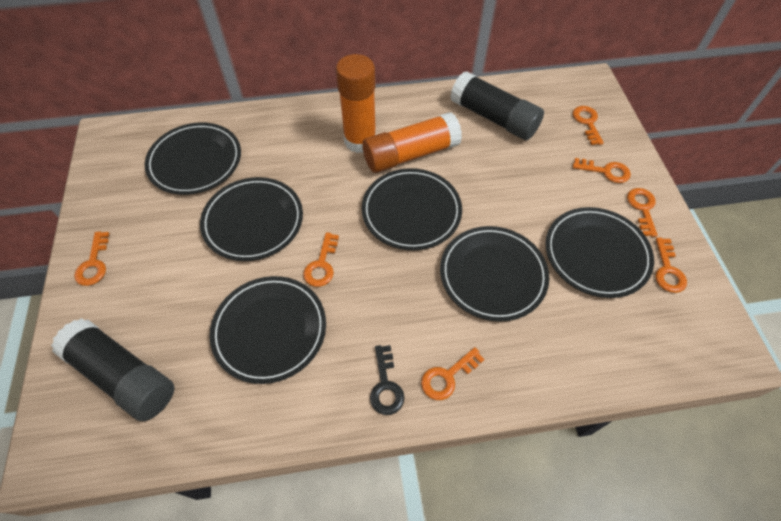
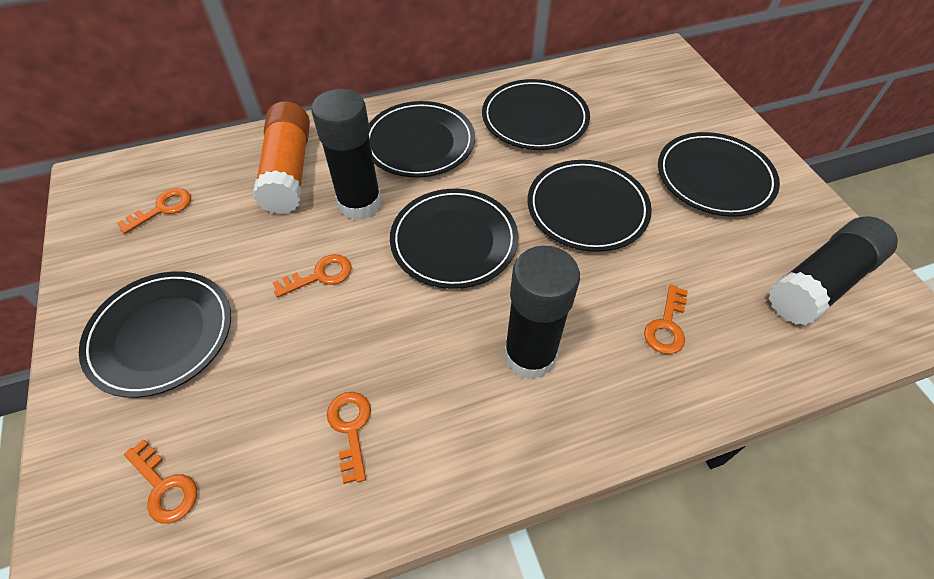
black glue stick: [51,318,175,421] [450,71,544,140] = 2 -> [311,89,382,220] [504,246,580,380] [768,216,898,325] = 3
black key: [370,345,405,415] = 1 -> none = 0
orange glue stick: [336,54,376,153] [362,112,462,173] = 2 -> [253,101,310,214] = 1
orange key: [74,231,109,286] [303,232,339,287] [421,347,485,400] [573,106,604,145] [573,158,631,183] [627,188,658,237] [655,237,687,293] = 7 -> [117,188,191,234] [124,439,197,524] [272,254,352,298] [327,392,371,484] [644,285,688,354] = 5

